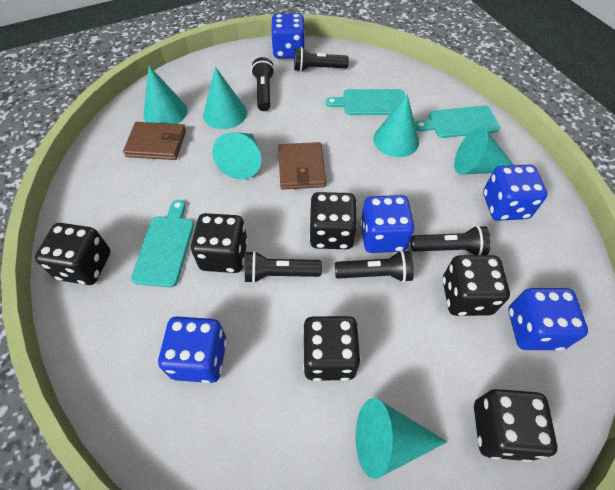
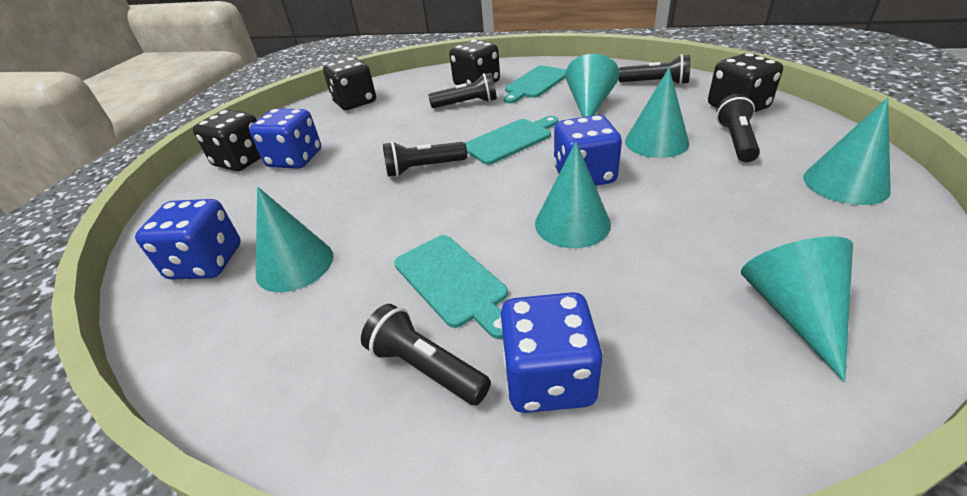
black dice: [35,223,110,285] [191,213,248,273] [303,316,361,381] [309,192,357,249] [443,255,510,316] [474,389,557,462] = 6 -> [193,110,261,171] [323,57,376,110] [449,39,500,85] [708,53,783,113] = 4
blue dice: [158,316,227,383] [271,13,305,58] [360,195,414,253] [483,165,547,221] [508,288,588,351] = 5 -> [135,199,241,280] [249,109,321,169] [500,292,603,413] [554,115,622,186] = 4
brown wallet: [123,122,186,160] [278,142,326,190] = 2 -> none = 0

